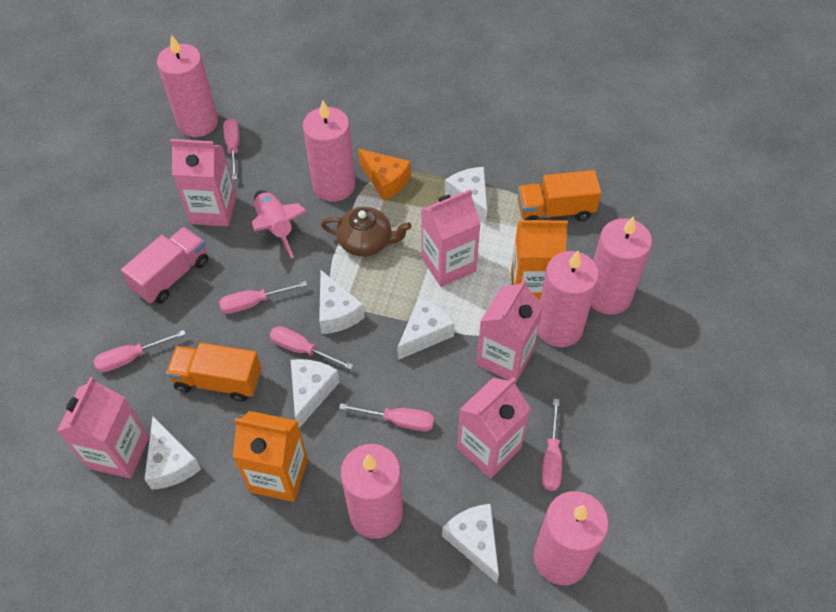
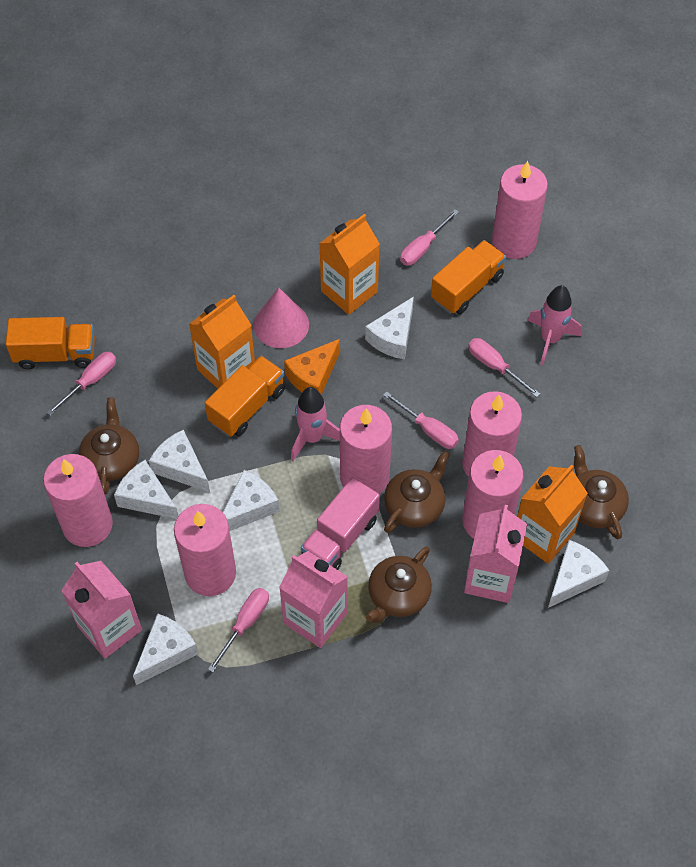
brown teapot: [321,207,412,257] = 1 -> [79,398,139,495] [366,546,432,623] [384,450,450,533] [574,445,629,539] = 4
orange carton: [233,411,308,502] [511,218,568,301] = 2 -> [189,295,255,389] [319,214,380,315] [517,465,588,564] = 3
orange truck: [166,343,262,402] [518,170,601,221] = 2 -> [5,317,95,370] [205,355,285,437] [431,240,506,314] = 3
pink carton: [57,377,149,479] [170,139,236,227] [421,189,481,287] [457,377,531,478] [476,279,543,383] = 5 -> [61,561,142,659] [279,551,348,648] [464,505,527,603] = 3
pink cone: none = 0 -> [254,288,309,348] = 1
pink rocket: [252,190,307,258] = 1 -> [291,387,340,461] [527,285,582,365] = 2
pink screwdriver: [94,330,186,372] [219,281,307,314] [223,118,239,180] [270,326,353,370] [339,403,434,431] [542,399,562,491] = 6 -> [46,352,116,416] [208,588,269,672] [383,391,459,449] [400,209,459,265] [468,338,540,397] = 5

